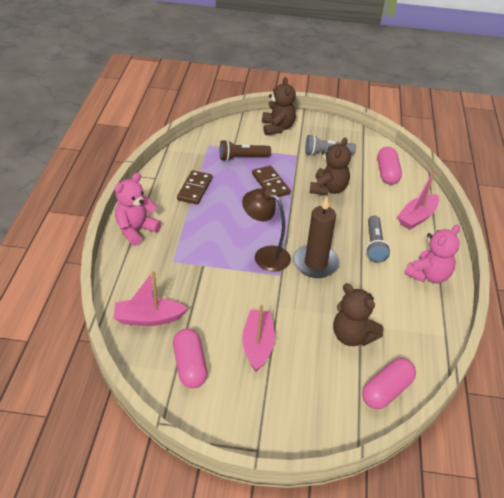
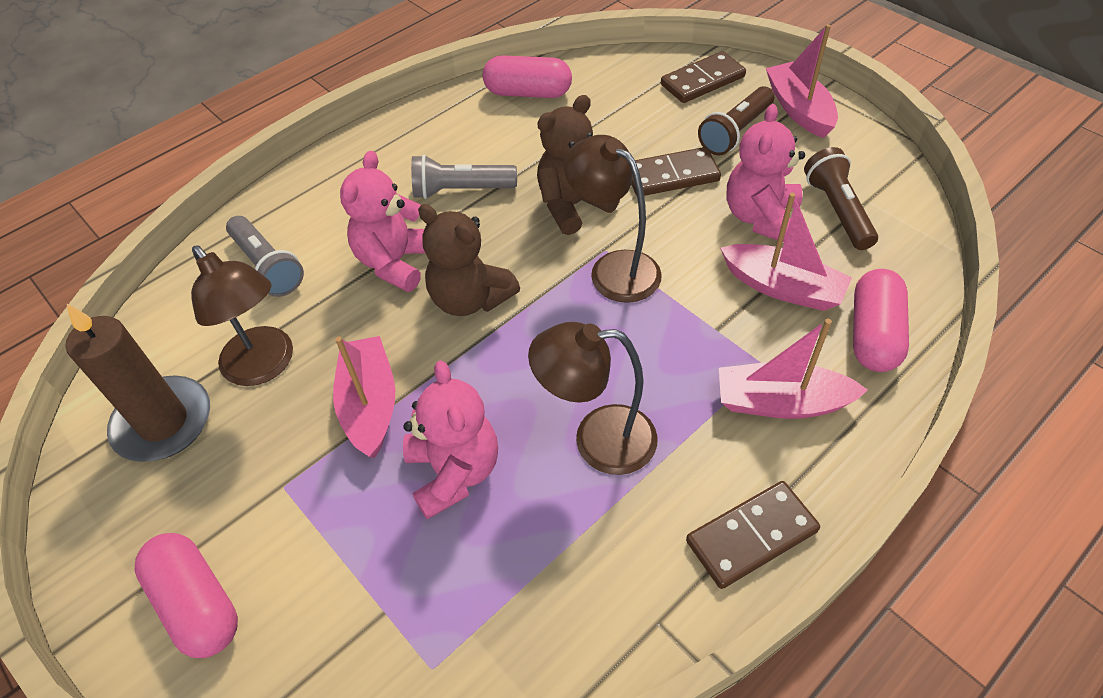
brown domino: [177,170,212,205] [252,166,291,197] = 2 -> [631,147,721,196] [661,51,746,103] [686,481,820,589] = 3
brown flashlight: [220,140,271,161] = 1 -> [698,86,774,155] [804,147,878,250] = 2
brown lamp: [242,188,291,272] = 1 -> [191,245,293,386] [528,322,658,475] [564,135,662,303] = 3
brown teddy bear: [262,77,296,135] [310,138,351,196] [333,283,383,346] = 3 -> [418,204,520,316] [537,95,620,235] = 2
pink boat: [114,271,188,326] [242,305,275,372] [397,169,439,230] = 3 -> [333,336,395,458] [719,319,868,419] [720,193,852,311] [766,24,838,138] = 4
pink teddy bear: [114,173,161,246] [405,225,460,283] = 2 -> [340,151,425,292] [403,360,498,520] [727,104,805,243] = 3

